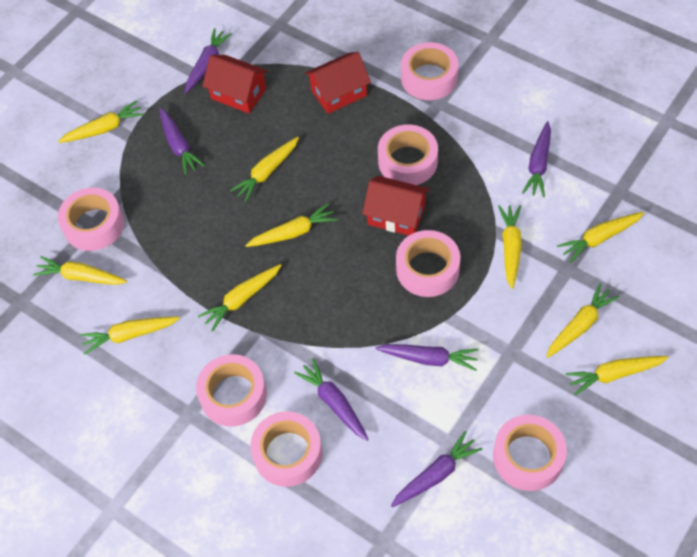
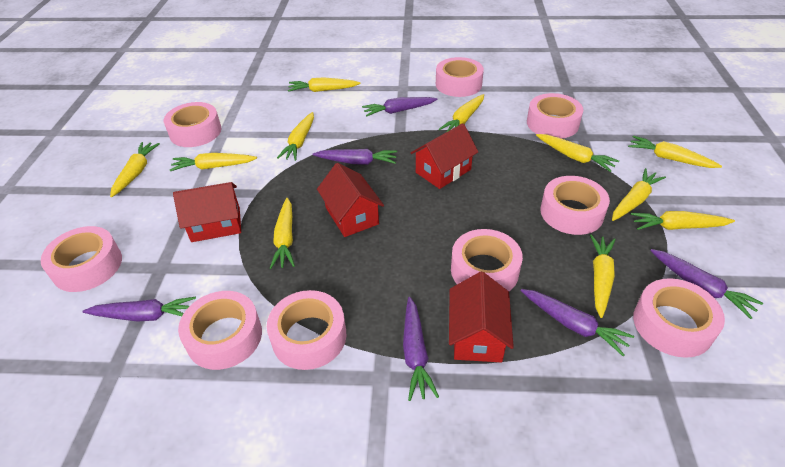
pink tape: [58,188,124,251] [196,354,267,427] [250,411,322,487] [378,125,438,185] [396,230,460,297] [401,42,458,100] [493,415,567,491] = 7 -> [41,226,122,292] [164,102,221,147] [178,291,262,370] [267,290,346,370] [436,57,484,97] [451,229,523,291] [527,93,583,139] [540,176,610,235] [633,278,725,358] = 9
red house: [202,55,268,113] [305,52,371,114] [362,176,430,236] = 3 -> [173,182,241,242] [317,163,384,237] [411,123,478,189] [449,272,514,362] = 4
yellow carrot: [33,256,127,285] [58,100,144,143] [80,317,180,355] [198,264,282,331] [230,137,299,202] [245,203,338,247] [498,205,522,289] [546,283,619,358] [557,212,644,263] [566,356,669,395] = 10 -> [110,142,160,197] [170,153,257,171] [270,198,295,269] [277,112,314,161] [288,77,361,92] [439,94,484,132] [536,134,619,172] [590,235,616,318] [612,168,666,221] [628,136,722,168] [631,211,735,230] = 11

